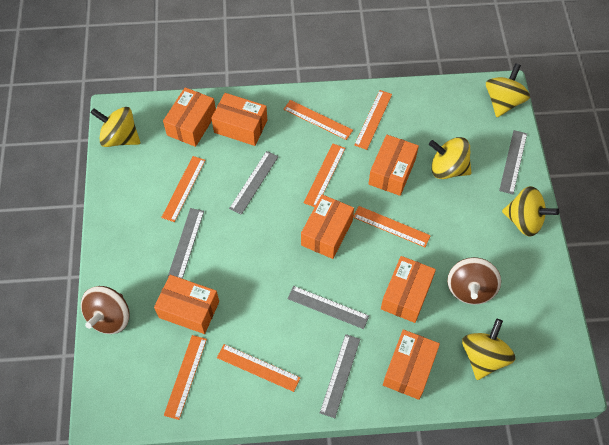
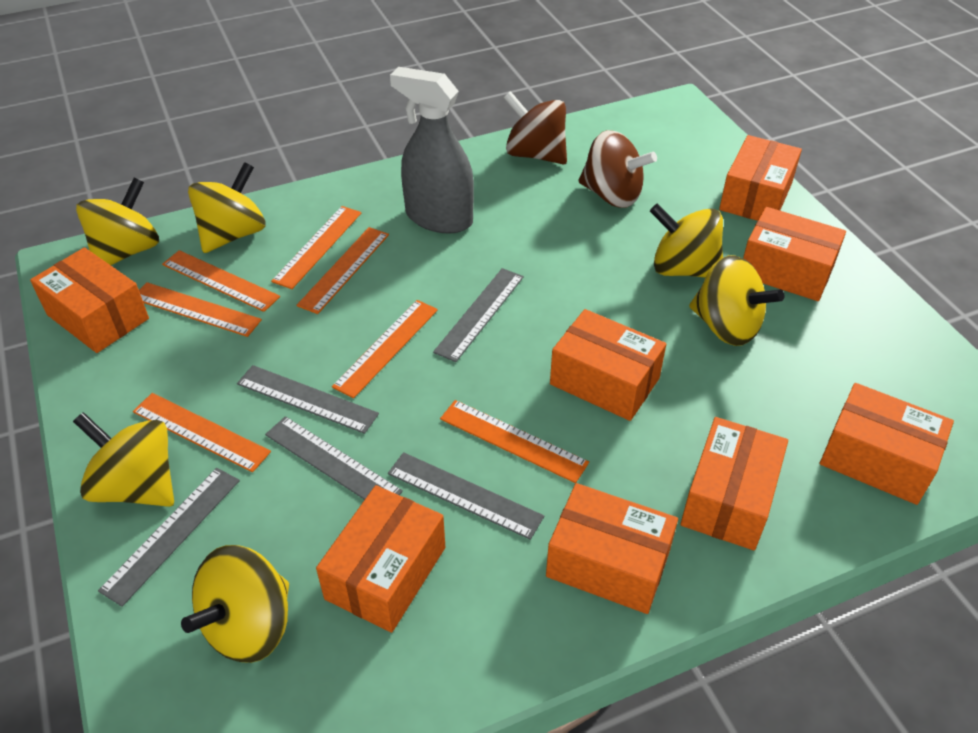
grey spray bottle: none = 0 -> [390,67,474,233] = 1
orange box: [154,275,219,334] [163,87,216,147] [211,93,267,146] [301,195,354,259] [369,135,419,196] [381,256,436,323] [383,329,440,400] = 7 -> [30,247,149,353] [316,485,445,633] [546,483,678,614] [550,309,666,421] [680,417,788,550] [719,135,802,221] [743,207,846,301] [820,383,954,505] = 8
yellow spinning top: [91,107,140,147] [429,137,471,179] [462,319,515,380] [486,63,530,117] [502,186,559,237] = 5 -> [73,412,174,507] [76,178,159,265] [181,545,289,663] [188,162,265,253] [650,203,723,278] [689,255,784,346] = 6

